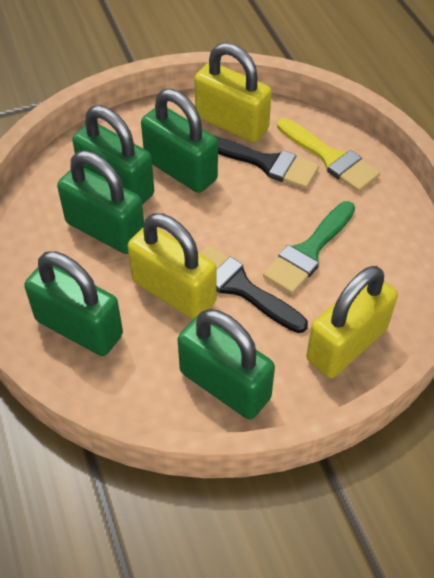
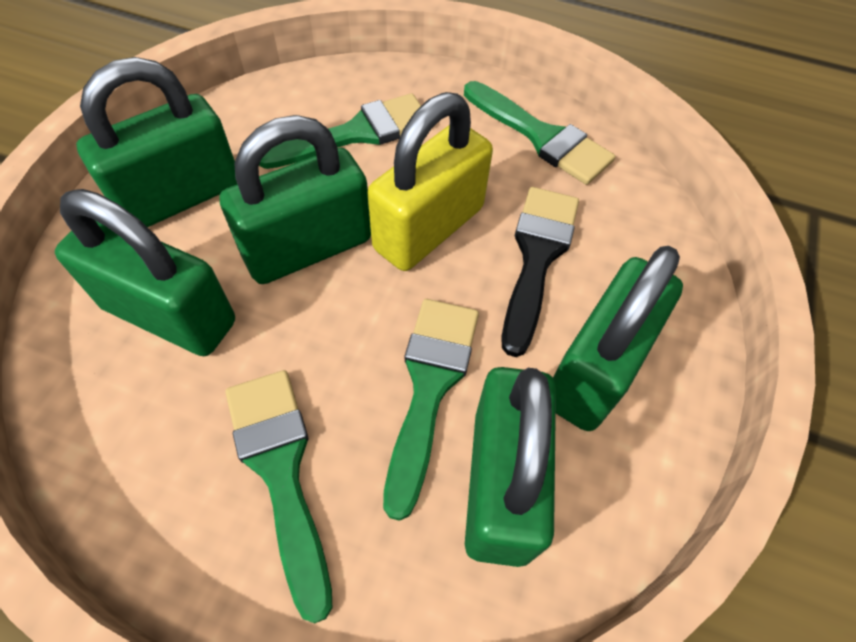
black brush: [200,245,308,333] [215,136,319,189] = 2 -> [501,187,579,357] = 1
green brush: [263,201,355,294] = 1 -> [225,370,332,623] [259,93,421,169] [383,299,479,521] [464,81,615,185] = 4
yellow brush: [277,118,380,192] = 1 -> none = 0
yellow padlock: [128,214,216,320] [194,42,272,143] [306,266,398,378] = 3 -> [367,92,493,271] = 1

